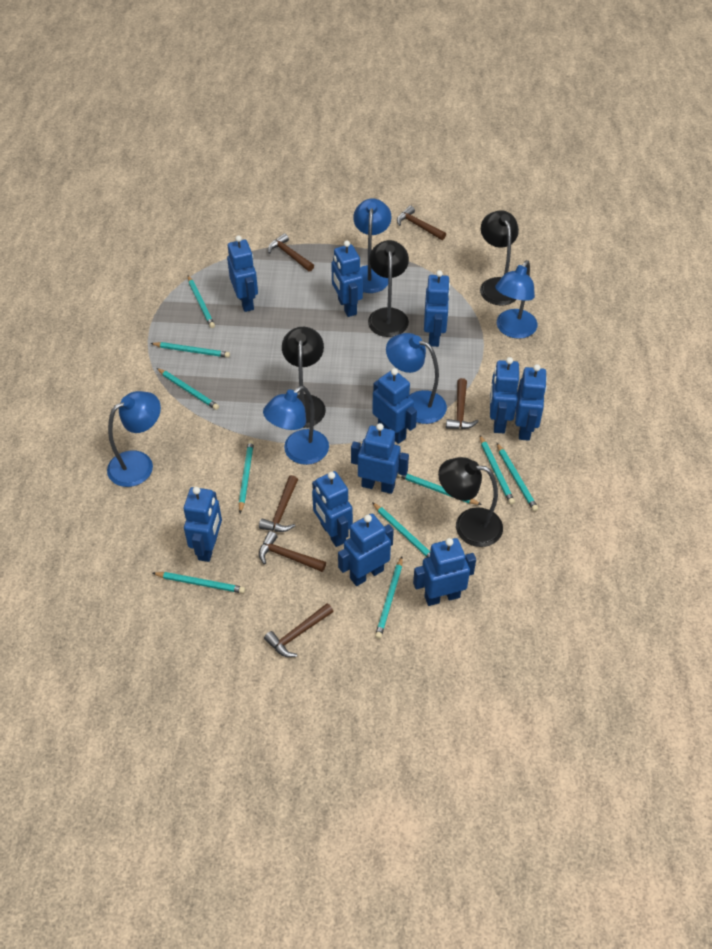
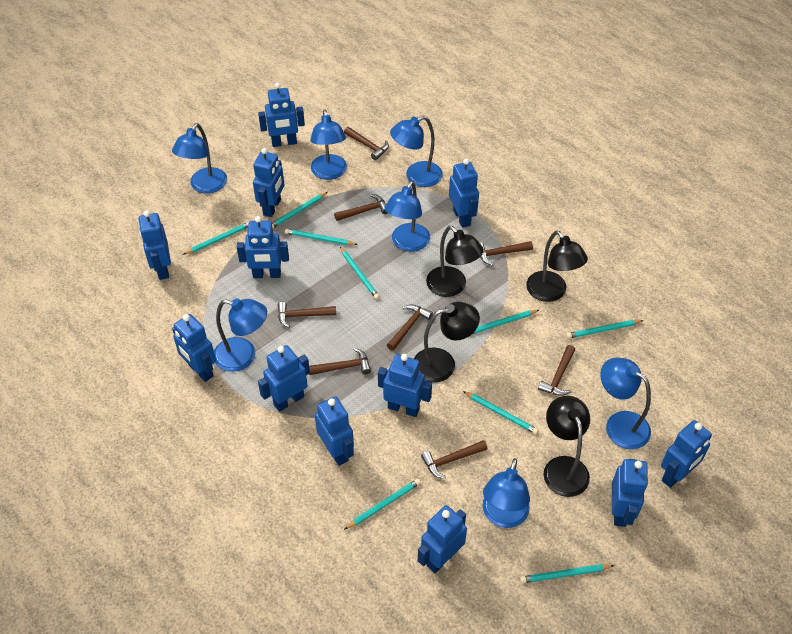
blue lamp: [107,391,161,487] [263,386,329,465] [353,198,391,293] [386,333,447,424] [495,260,538,339] = 5 -> [172,123,227,194] [214,298,267,372] [310,109,347,180] [385,181,430,252] [390,116,443,187] [483,458,530,528] [600,357,651,449] = 7
blue robot: [184,487,222,562] [227,235,258,312] [312,471,353,547] [331,240,363,317] [338,514,394,586] [351,423,409,494] [372,368,417,444] [413,538,476,606] [424,270,450,347] [490,357,519,433] [515,364,547,441] = 11 -> [138,211,171,280] [172,314,216,382] [237,216,289,278] [253,148,285,217] [258,83,305,147] [258,345,310,412] [315,396,354,466] [378,354,432,417] [418,505,467,573] [449,159,479,228] [612,459,648,527] [661,420,712,488] = 12
brown hammer: [259,475,298,532] [259,531,326,572] [264,603,334,657] [268,233,314,272] [397,206,446,240] [446,378,479,429] = 6 -> [278,302,336,328] [309,348,371,375] [334,194,387,221] [344,127,389,160] [387,304,433,351] [421,440,487,479] [479,241,533,266] [538,345,575,396] = 8
turquoise pencil: [151,342,230,358] [153,572,245,593] [157,368,219,410] [188,276,215,328] [239,440,254,513] [372,502,430,558] [375,557,403,639] [397,474,482,505] [480,435,515,505] [497,443,538,512] = 10 -> [183,222,249,255] [272,192,328,228] [285,229,358,245] [340,247,380,299] [344,479,421,530] [463,391,539,434] [473,310,539,334] [520,564,615,583] [566,320,643,339] = 9

